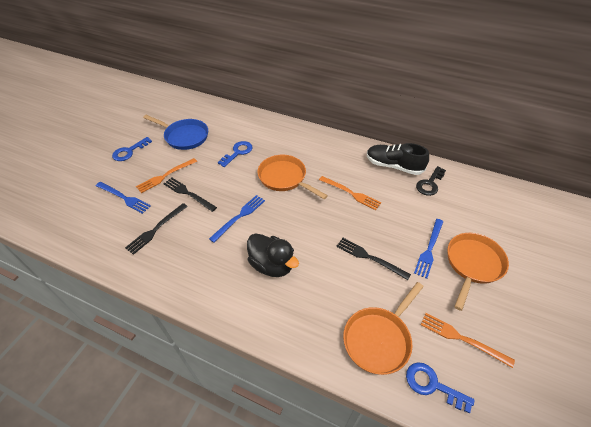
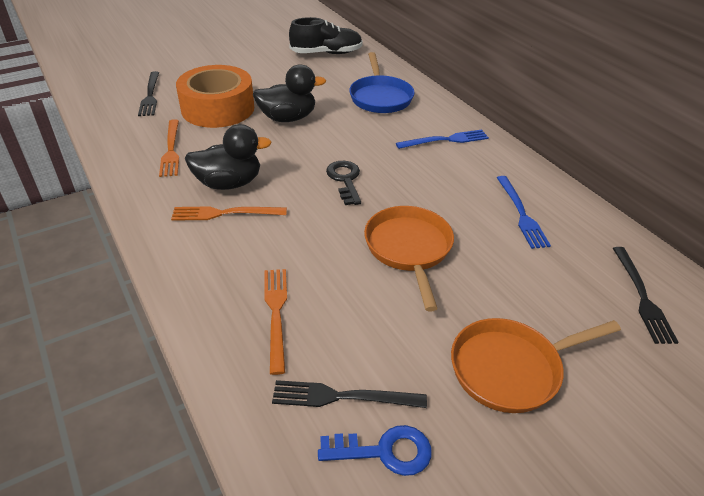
black duck: [247,233,299,277] = 1 -> [185,124,272,190] [253,64,326,122] = 2
blue fork: [96,182,151,214] [209,195,265,243] [414,219,444,279] = 3 -> [396,129,489,149] [497,176,551,249] = 2
blue key: [112,137,152,161] [218,141,252,167] [406,362,475,413] = 3 -> [318,425,432,476] = 1
orange pan: [258,155,328,199] [343,282,424,375] [447,233,509,311] = 3 -> [364,206,454,312] [451,318,621,413] = 2
orange tape: none = 0 -> [176,65,254,128] = 1

